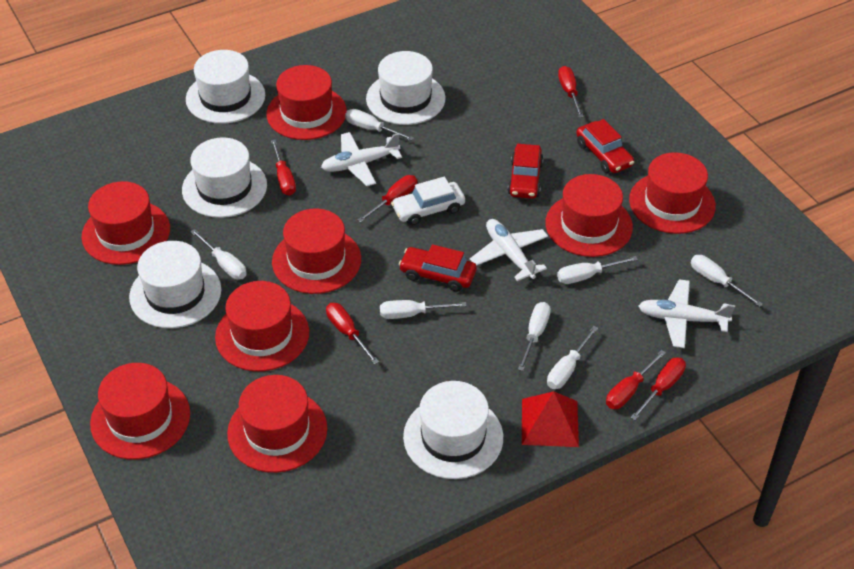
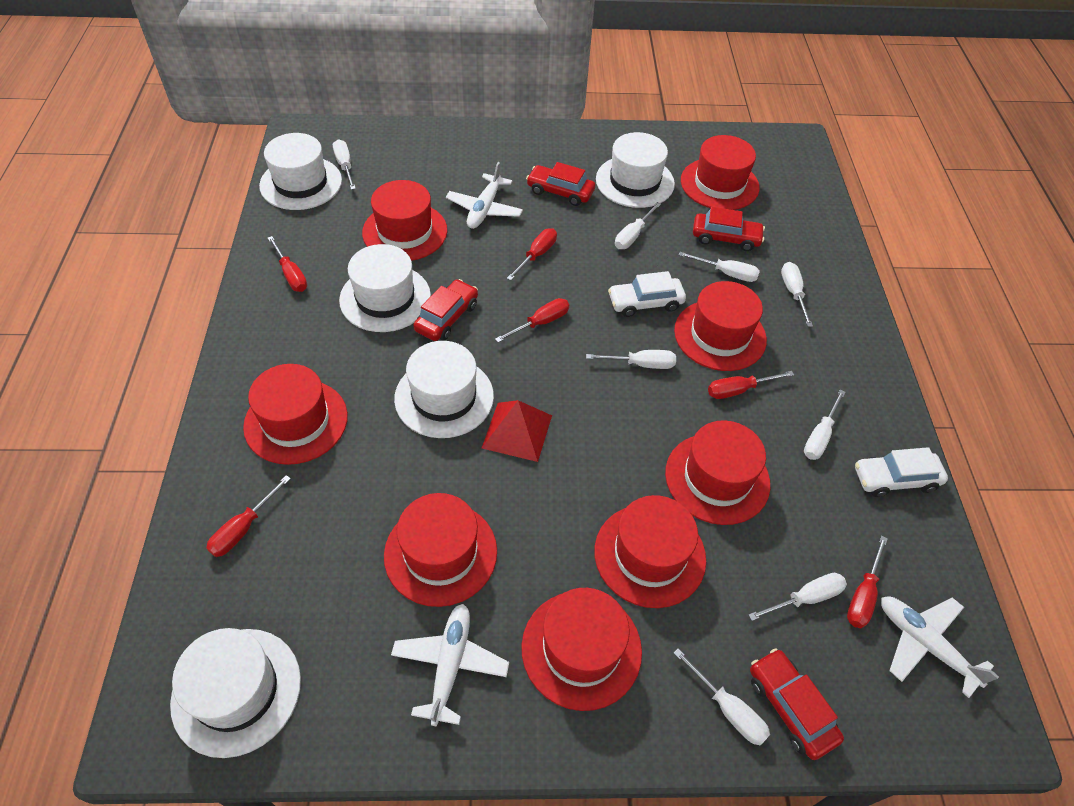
red car: [399,244,477,292] [508,144,544,199] [576,119,634,173] = 3 -> [413,279,478,341] [526,162,595,206] [693,207,765,251] [750,648,844,760] = 4
white car: [391,177,465,225] = 1 -> [608,271,686,317] [855,447,948,497] = 2
white screwdriver: [190,229,247,280] [345,109,414,141] [380,300,467,319] [518,302,551,371] [547,326,598,389] [557,256,638,284] [691,255,763,307] = 7 -> [333,139,356,190] [586,350,676,369] [615,202,661,249] [674,649,770,745] [679,252,760,282] [748,573,847,621] [781,262,813,327] [804,389,845,460] = 8

